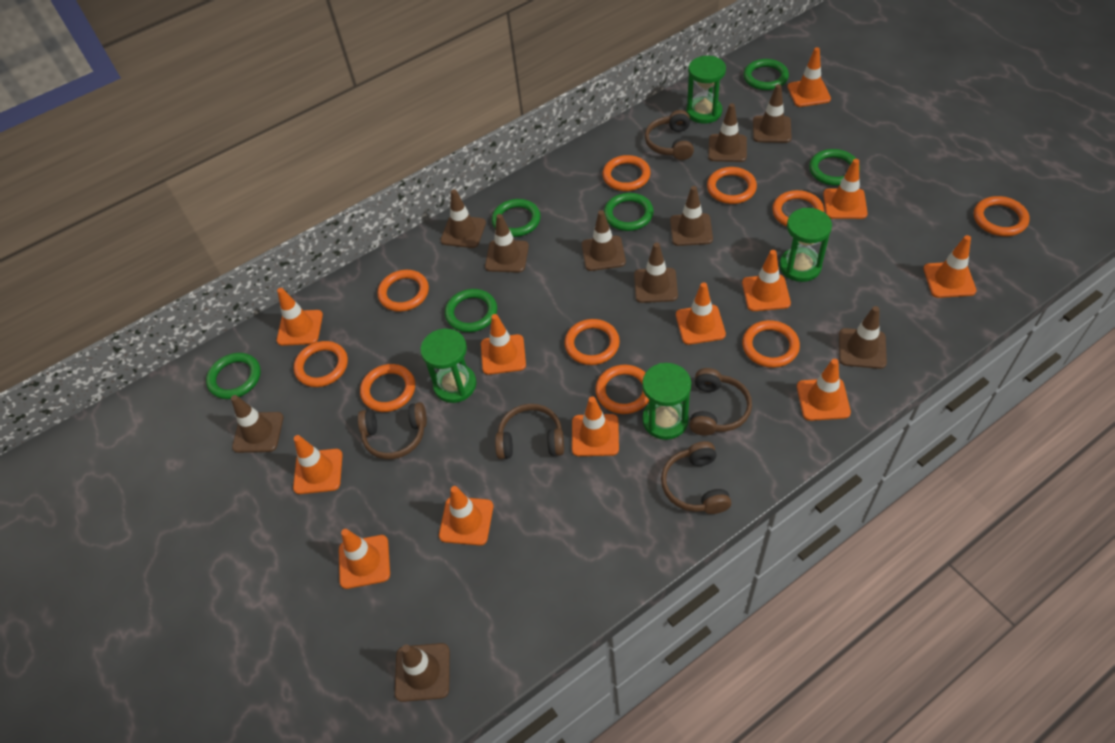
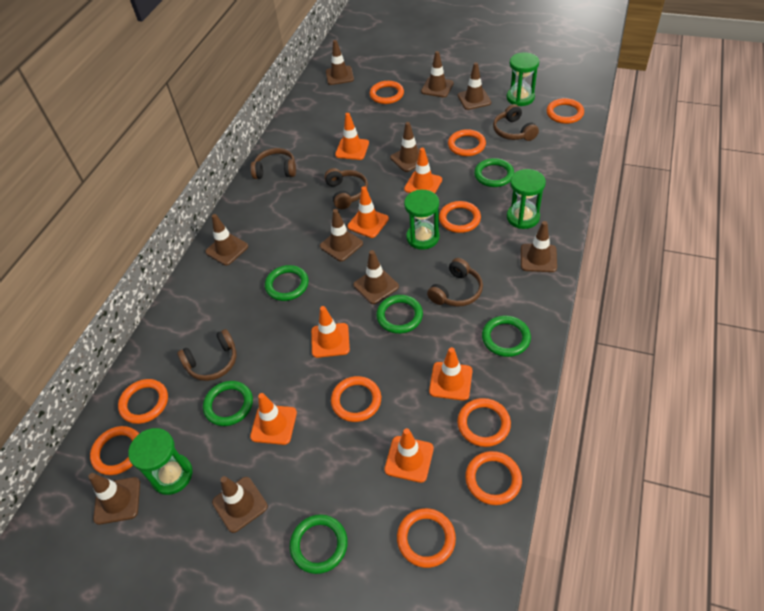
orange traffic cone: [277,288,323,346] [293,435,343,494] [339,529,390,589] [439,486,493,546] [481,314,526,375] [572,397,619,456] [676,282,726,345] [742,250,791,311] [787,47,831,107] [797,359,851,421] [823,159,868,219] [923,235,976,298] = 12 -> [250,393,297,445] [311,306,350,358] [335,113,369,160] [347,186,389,238] [384,428,434,483] [404,148,442,193] [429,347,472,401] = 7

